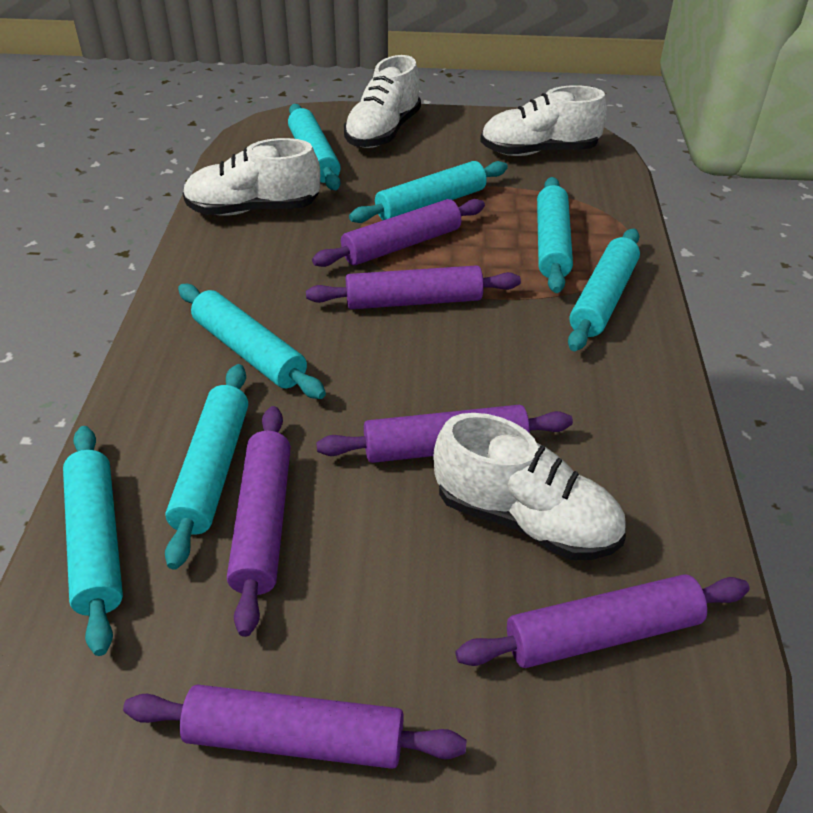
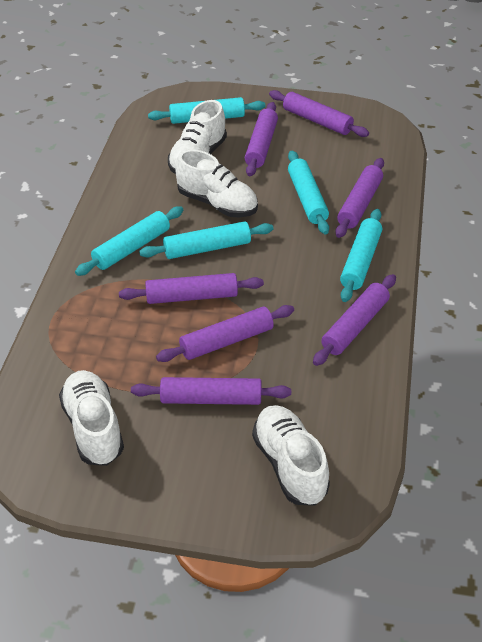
purple rolling pin: [123,684,467,769] [227,406,291,637] [306,265,521,309] [312,199,485,267] [316,405,573,463] [455,574,750,668] = 6 -> [119,273,264,304] [131,377,291,405] [156,305,294,362] [245,102,278,176] [269,90,369,137] [313,274,396,366] [336,158,384,238] = 7
turquoise rolling pin: [63,426,123,656] [165,364,248,570] [178,284,326,399] [288,104,341,190] [349,161,508,223] [537,177,573,293] [568,229,640,351] = 7 -> [75,206,183,276] [139,221,273,259] [148,97,265,124] [288,151,329,234] [340,209,382,302] = 5

